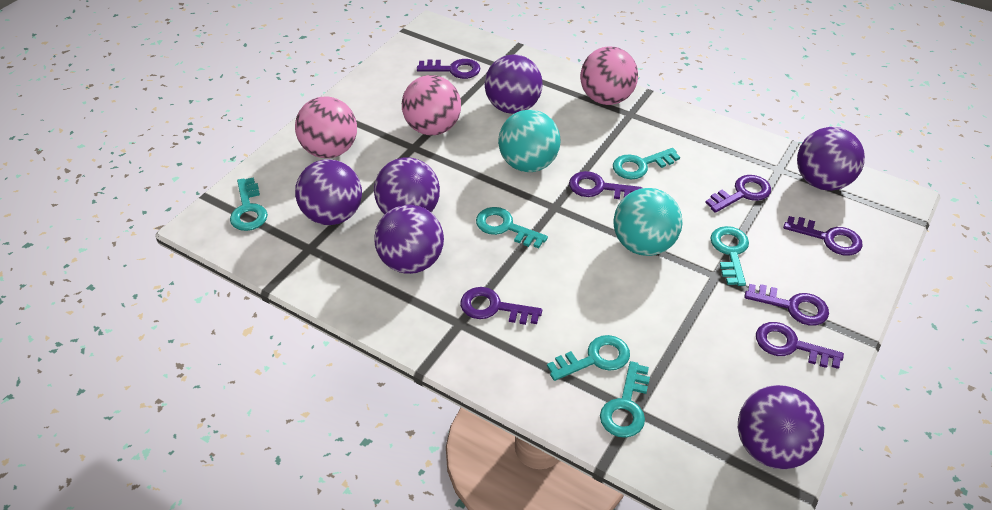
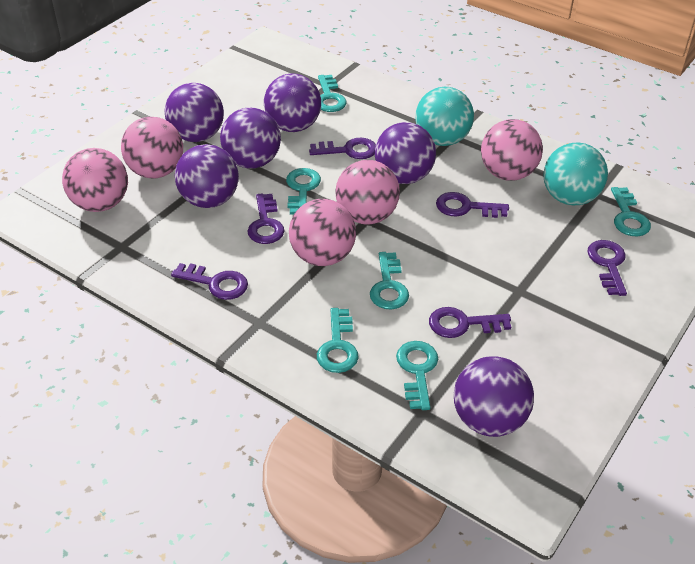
pink ball: [295,96,357,158] [402,75,461,135] [580,46,638,105] = 3 -> [62,148,128,212] [121,117,183,178] [289,199,356,266] [335,160,400,224] [481,119,543,181] = 5
purple key: [417,59,480,79] [460,287,542,325] [569,171,642,199] [705,175,771,213] [745,284,829,326] [756,322,844,369] [783,216,863,256] = 7 -> [171,263,248,300] [248,194,284,244] [309,138,376,159] [429,307,511,338] [436,192,509,218] [587,240,627,296] = 6

